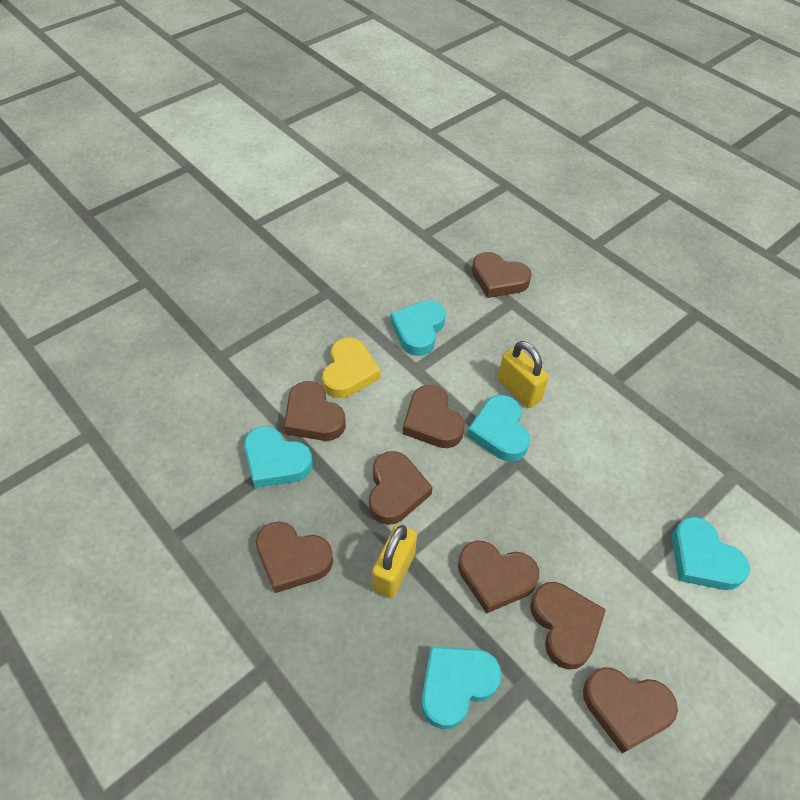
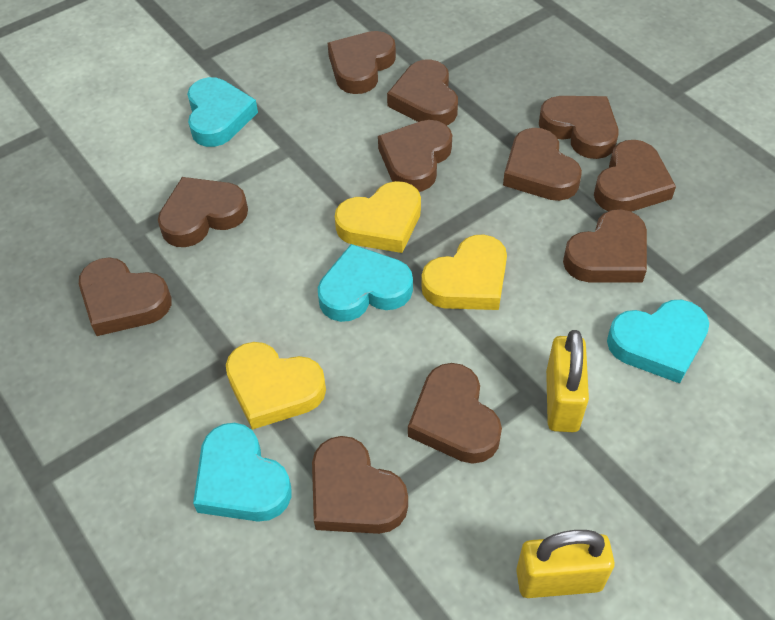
brown heart: [256,521,333,593] [284,381,346,441] [369,451,433,525] [403,385,465,448] [458,541,539,614] [472,252,532,298] [530,582,606,670] [583,667,678,753] = 8 -> [79,257,171,336] [158,177,248,247] [312,436,408,534] [328,31,396,94] [378,120,452,192] [387,59,458,125] [408,363,502,464] [503,128,582,201] [539,96,619,159] [563,209,647,282] [594,140,676,212] = 11
turquoise heart: [244,426,313,488] [390,300,446,356] [421,646,501,729] [467,395,530,462] [672,517,750,590] = 5 -> [187,77,258,147] [193,423,292,522] [318,244,413,322] [607,300,709,383] = 4
yellow heart: [322,338,381,398] = 1 -> [226,342,326,430] [335,181,421,253] [421,234,507,310] = 3

